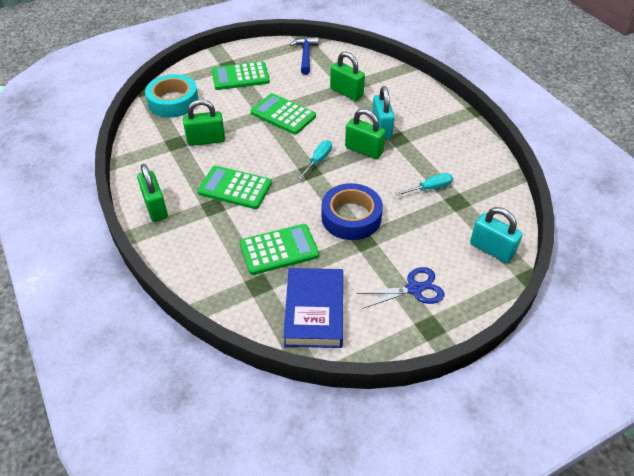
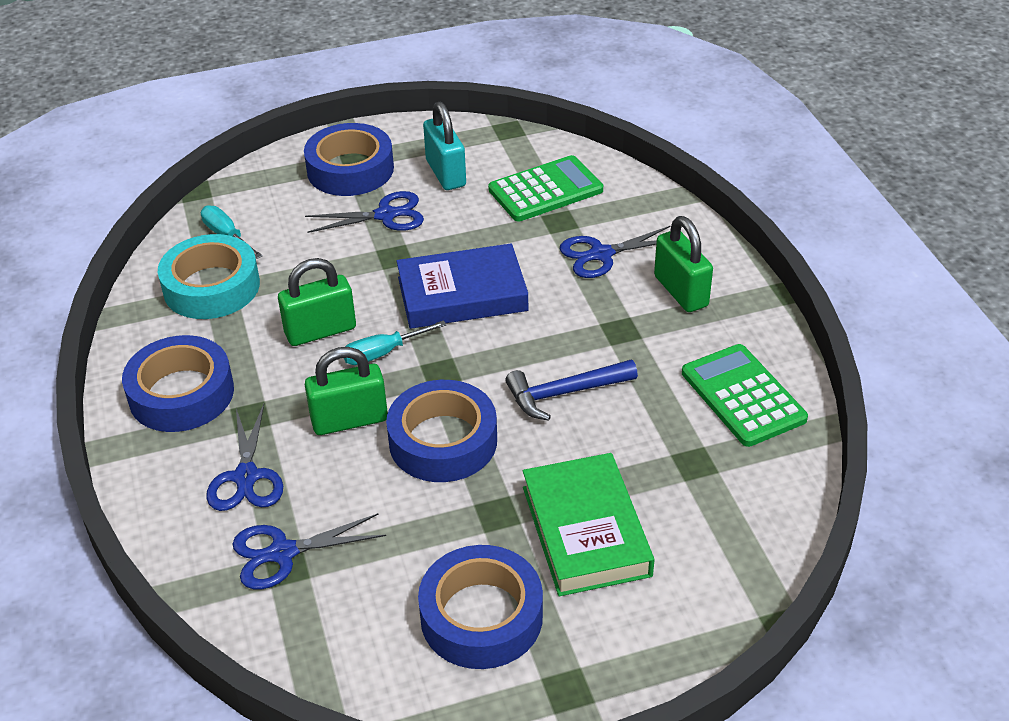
blue scissors: [357,267,445,309] = 1 -> [206,404,283,511] [232,513,386,589] [305,191,424,233] [560,225,671,278] = 4
blue tape: [321,183,383,240] = 1 -> [122,335,234,432] [304,123,394,196] [386,380,497,482] [418,545,543,669] = 4
green book: none = 0 -> [523,453,655,596] = 1
green calculator: [197,166,272,209] [212,61,270,90] [240,224,319,275] [250,93,316,135] = 4 -> [488,155,603,221] [682,344,808,447] = 2
green padlock: [137,164,168,222] [183,99,225,146] [330,51,365,101] [345,109,386,159] = 4 -> [278,258,356,346] [305,347,388,435] [654,216,713,312] = 3
turquoise padlock: [372,86,395,140] [470,207,523,263] = 2 -> [423,102,466,190] = 1

